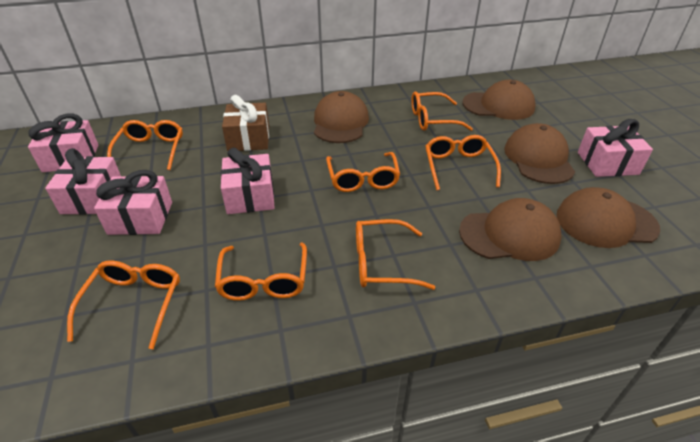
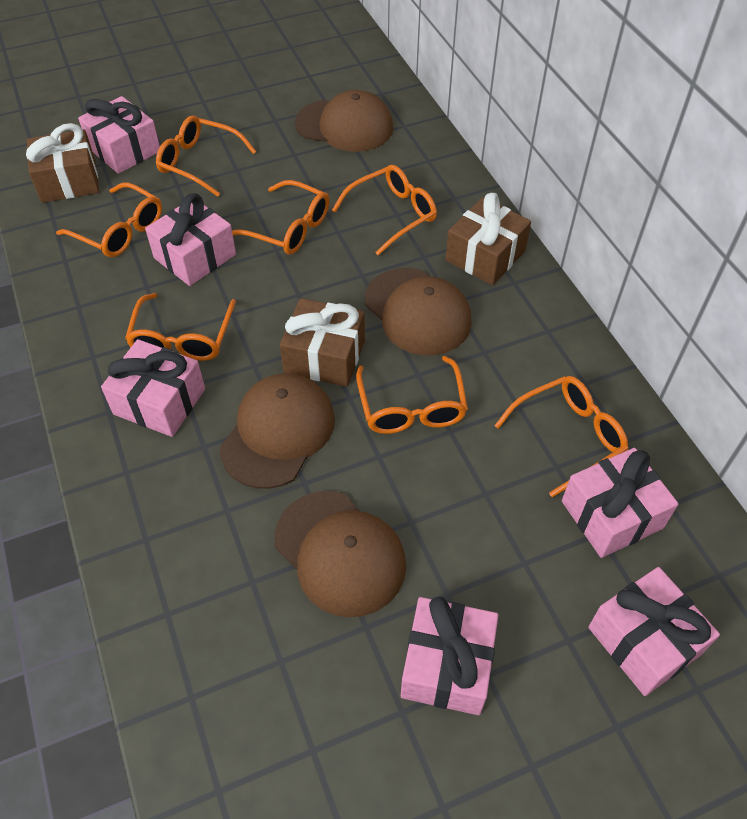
brown cap: [314,91,369,143] [459,198,561,261] [463,80,536,120] [504,123,575,184] [557,187,660,248] = 5 -> [220,373,335,489] [274,491,406,617] [295,90,393,152] [365,268,472,355] = 4
brown gift: [222,95,269,151] = 1 -> [26,123,99,203] [280,298,365,387] [446,193,531,285] = 3
pink gift: [28,114,98,172] [45,148,121,215] [94,170,172,235] [221,148,274,214] [578,119,653,177] = 5 -> [78,96,160,174] [101,339,205,437] [145,194,236,286] [401,597,498,715] [562,448,678,558] [588,567,720,696] = 6

